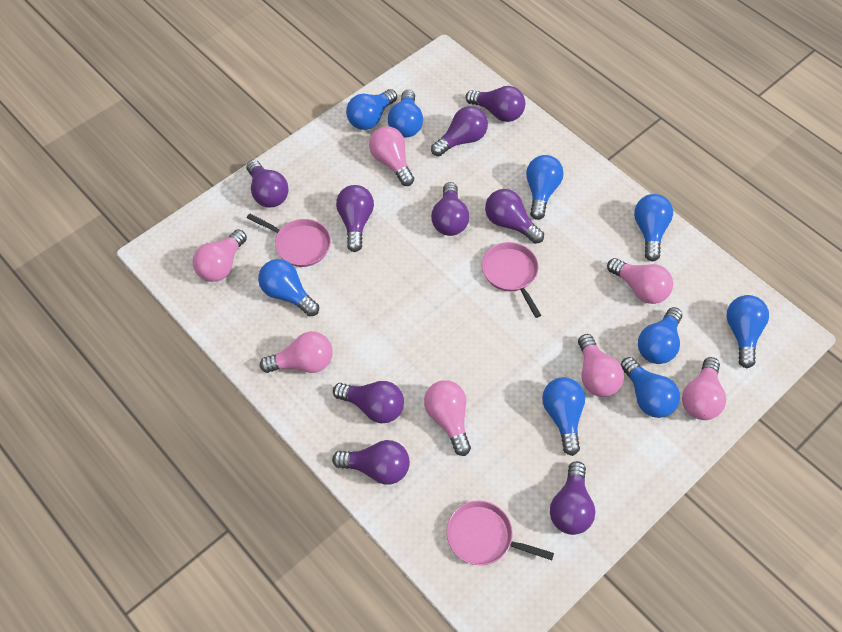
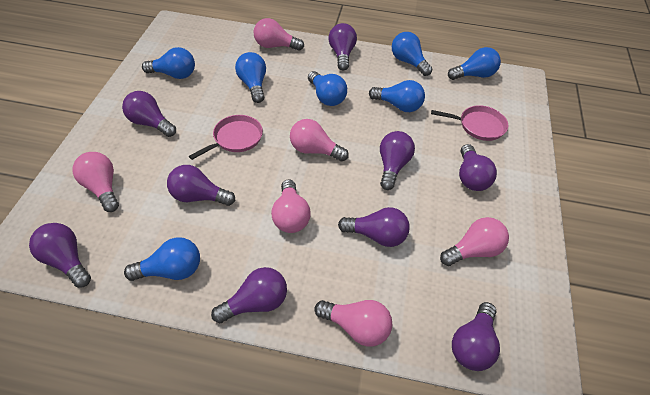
blue light bulb: [258,259,319,316] [346,89,397,130] [388,90,423,137] [526,155,564,220] [542,377,585,456] [621,357,680,418] [634,194,673,262] [638,307,682,364] [726,295,769,368] = 9 -> [124,237,200,281] [142,47,195,79] [235,52,266,103] [308,71,347,106] [369,80,425,112] [392,32,432,76] [448,47,501,80] = 7
pink light bulb: [193,229,247,282] [260,331,333,373] [369,126,414,186] [424,380,471,456] [578,334,624,397] [607,258,673,304] [682,357,726,420] = 7 -> [73,152,119,212] [254,18,304,51] [271,179,311,233] [290,119,349,161] [314,300,392,347] [440,217,509,266] = 6
pink pan: [247,213,331,267] [446,500,554,565] [482,242,541,318] = 3 -> [189,115,263,160] [431,105,508,141] = 2

